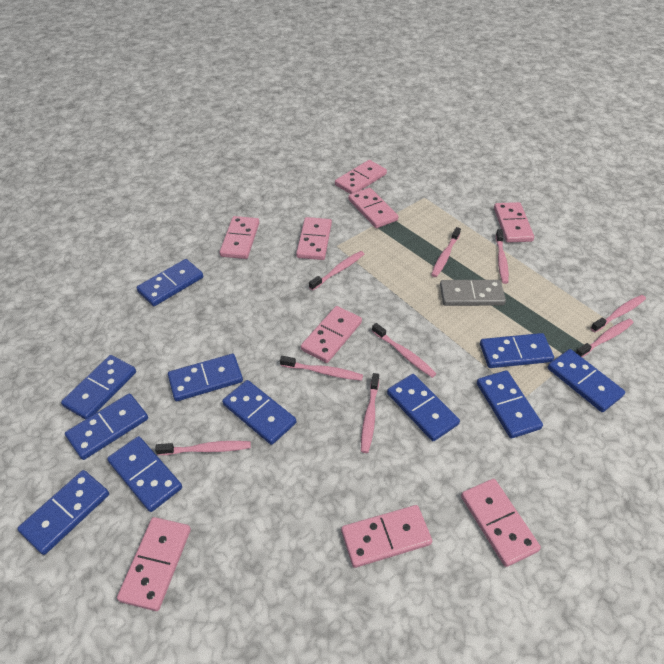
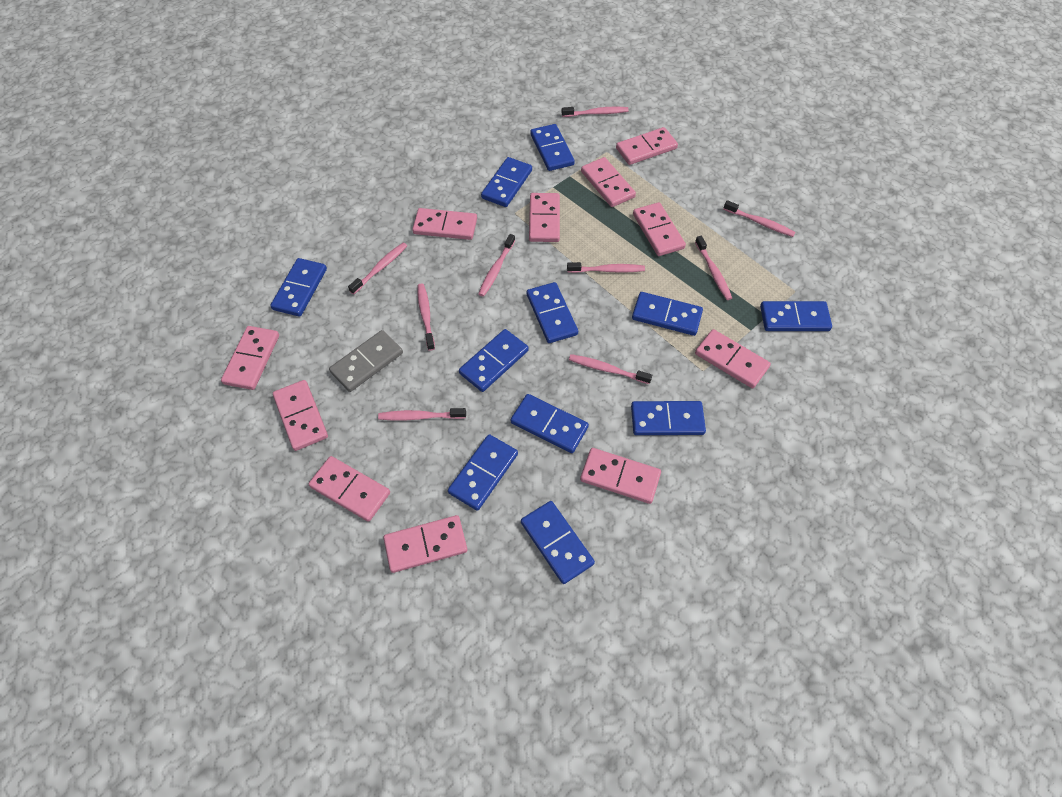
pink domino: [117,517,191,611] [220,216,259,259] [296,217,332,260] [301,306,362,363] [335,160,387,194] [341,505,432,568] [348,188,398,228] [461,479,541,567] [494,202,534,243] = 9 -> [221,326,279,390] [273,380,328,451] [309,456,390,522] [383,515,468,573] [412,208,477,240] [529,193,560,242] [580,448,661,504] [581,157,636,207] [616,127,678,165] [633,202,686,256] [695,329,771,388] = 11

